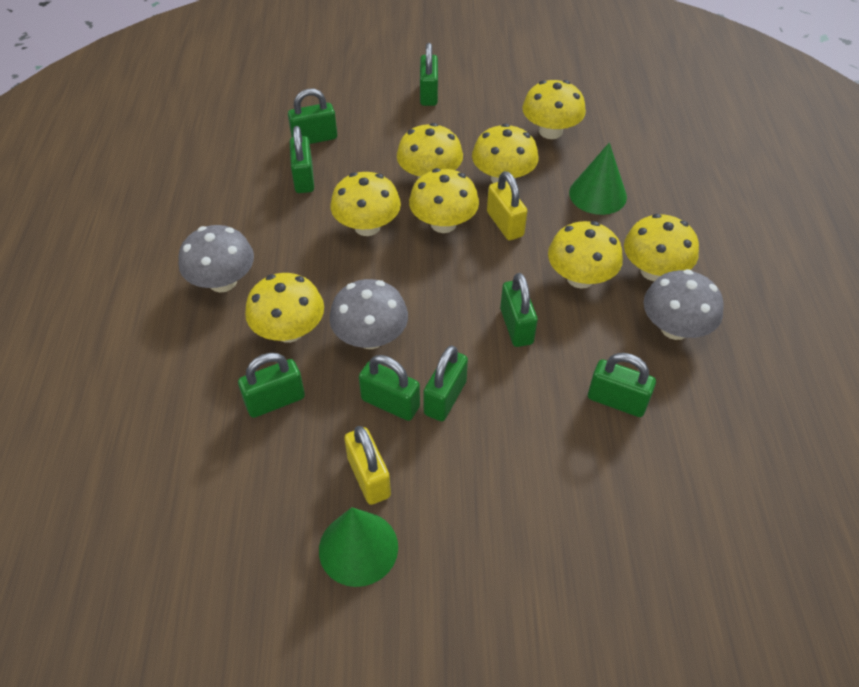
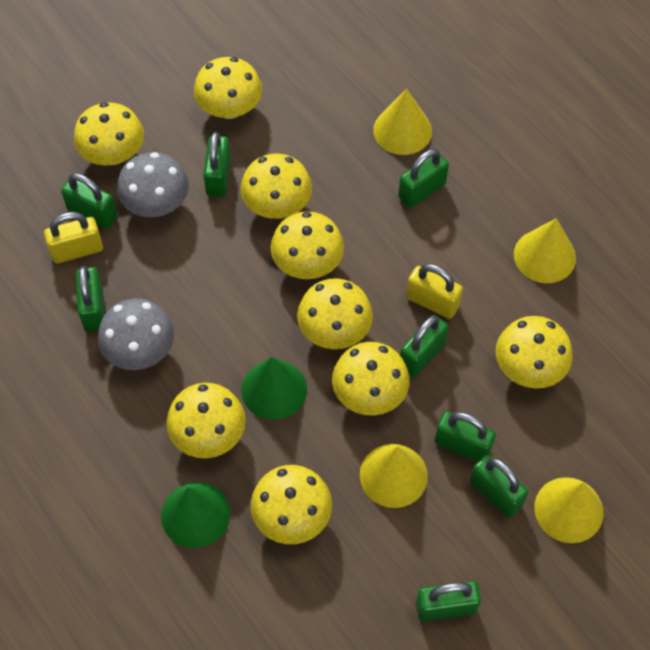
grey mushroom: [178,225,254,292] [329,279,408,349] [643,269,724,340] = 3 -> [98,298,174,370] [117,152,189,217] = 2
yellow cone: none = 0 -> [360,444,428,508] [373,89,432,155] [514,218,576,283] [534,477,603,543] = 4
yellow mushroom: [245,273,324,343] [331,172,401,236] [397,123,463,179] [409,168,479,233] [472,123,539,186] [522,80,586,139] [548,221,623,289] [624,214,699,281] = 8 -> [74,102,144,165] [166,383,246,458] [194,57,262,119] [241,154,312,219] [251,465,332,544] [271,211,344,279] [297,278,373,349] [332,342,410,416] [496,316,573,389] = 9

